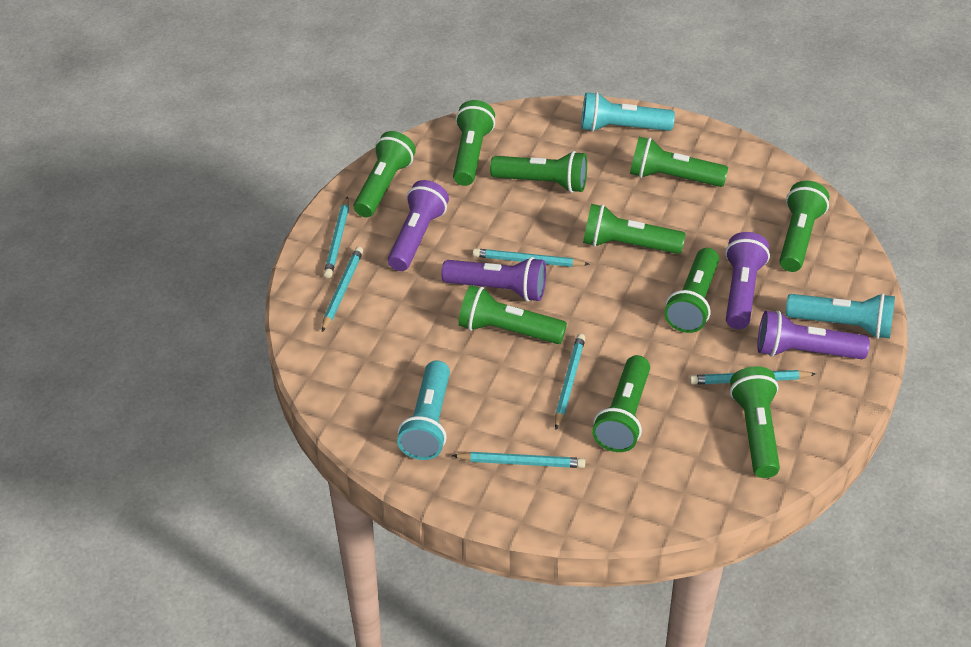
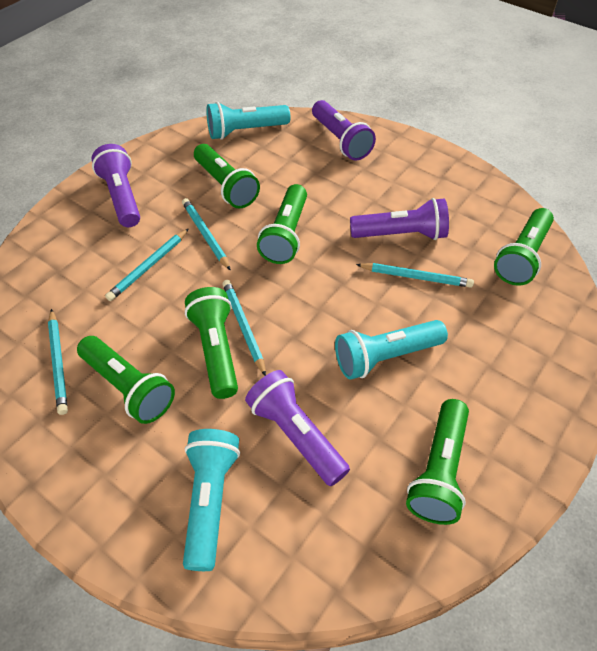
green flashlight: [354,131,416,217] [453,100,495,186] [458,285,567,344] [490,151,587,193] [583,204,685,254] [592,355,650,452] [630,137,728,187] [664,248,719,333] [730,366,780,478] [779,181,829,272] = 10 -> [77,336,175,424] [185,287,238,399] [194,144,260,209] [257,184,307,264] [406,399,469,525] [494,208,554,286] = 6
turquoise pencil: [322,247,363,332] [324,197,349,278] [452,452,585,468] [473,248,590,267] [555,334,585,429] [689,370,816,385] = 6 -> [48,309,68,415] [105,229,189,301] [182,198,231,271] [222,280,266,376] [356,263,474,288] = 5

